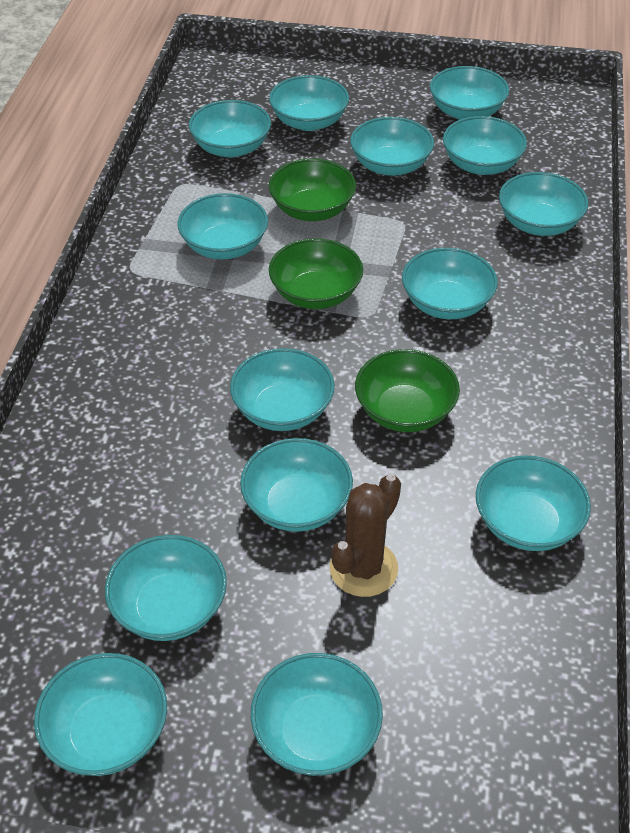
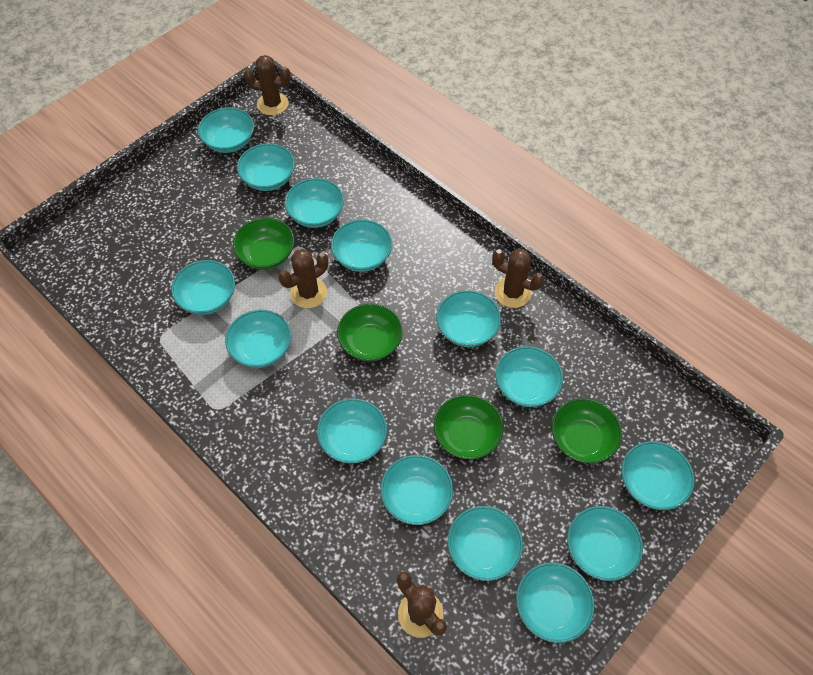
brown cactus: [330,474,401,597] = 1 -> [244,55,291,115] [278,249,328,308] [397,572,447,638] [492,249,544,308] = 4
green bowl: [269,159,356,221] [269,238,363,309] [355,349,460,432] = 3 -> [233,218,295,270] [337,303,403,361] [434,395,504,459] [552,398,622,464] = 4

